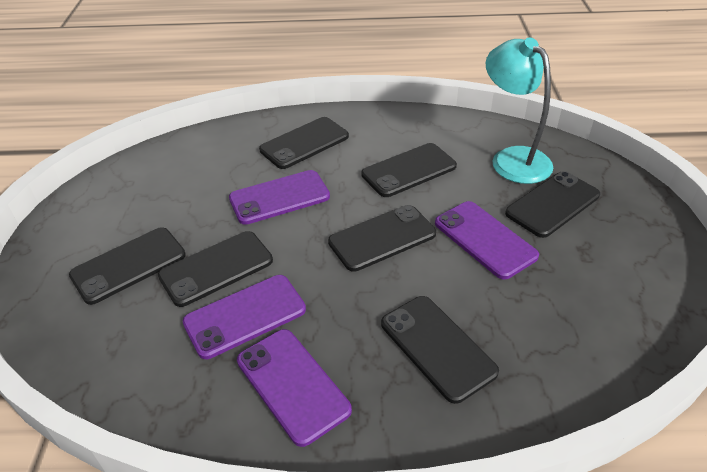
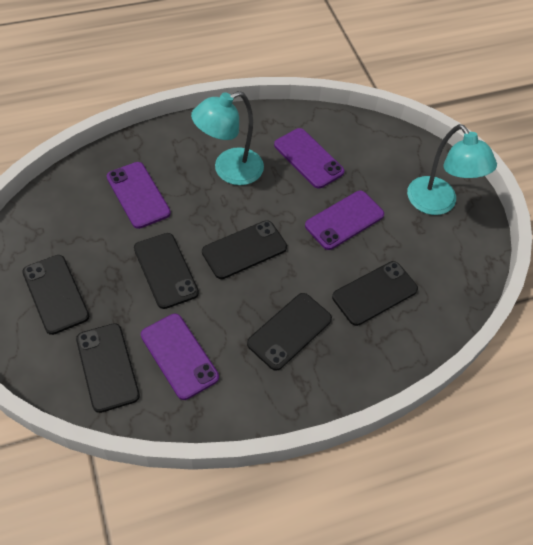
black phone: [69,227,186,305] [158,231,273,307] [259,117,349,169] [328,205,436,272] [361,143,457,197] [381,296,499,404] [505,171,600,238] = 7 -> [22,255,89,335] [76,323,140,413] [134,233,199,309] [202,220,287,279] [247,293,332,371] [332,261,418,326] = 6
turquoise lamp: [486,38,553,184] = 1 -> [191,91,264,185] [407,124,497,215] = 2

